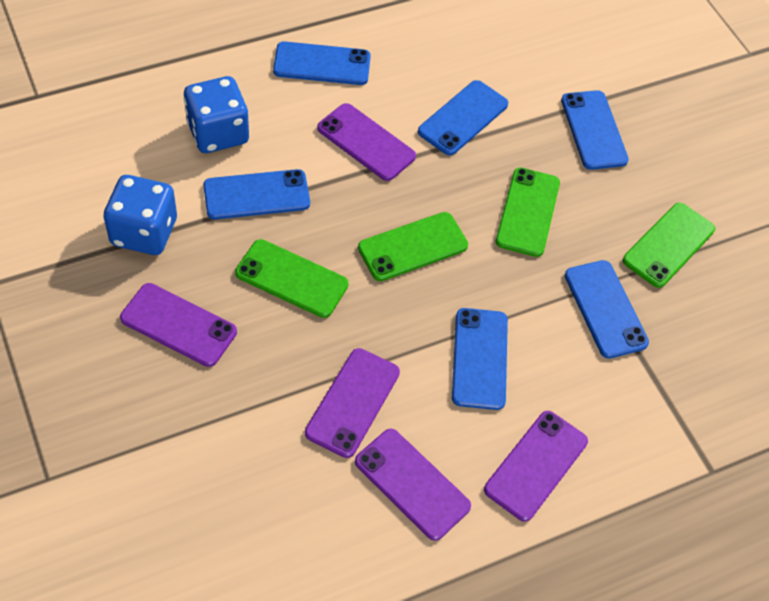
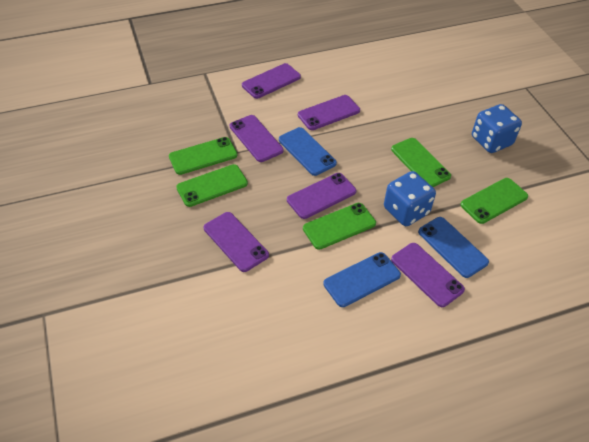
blue phone: [203,169,310,220] [273,41,371,85] [418,80,508,155] [452,308,508,410] [561,90,629,170] [565,260,649,359] = 6 -> [279,127,337,176] [323,252,401,307] [418,217,489,278] = 3
green phone: [235,239,349,318] [358,212,468,281] [496,167,560,257] [623,203,715,288] = 4 -> [169,137,237,175] [176,164,248,207] [303,203,376,250] [391,138,451,187] [460,178,528,224] = 5
purple phone: [120,283,237,367] [305,348,400,458] [317,103,416,181] [355,429,471,541] [484,411,588,522] = 5 -> [204,212,269,272] [230,115,284,162] [242,63,301,99] [287,173,356,219] [298,95,360,130] [391,243,465,307] = 6

